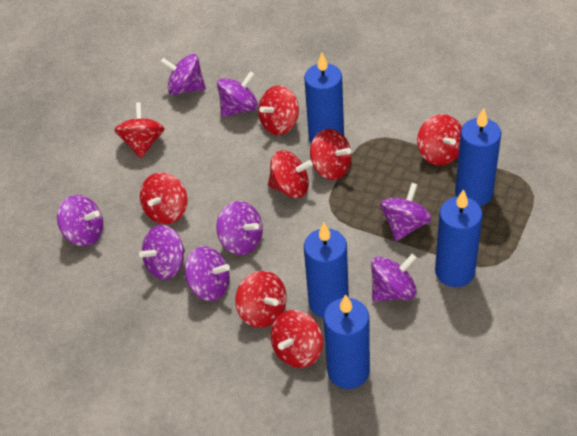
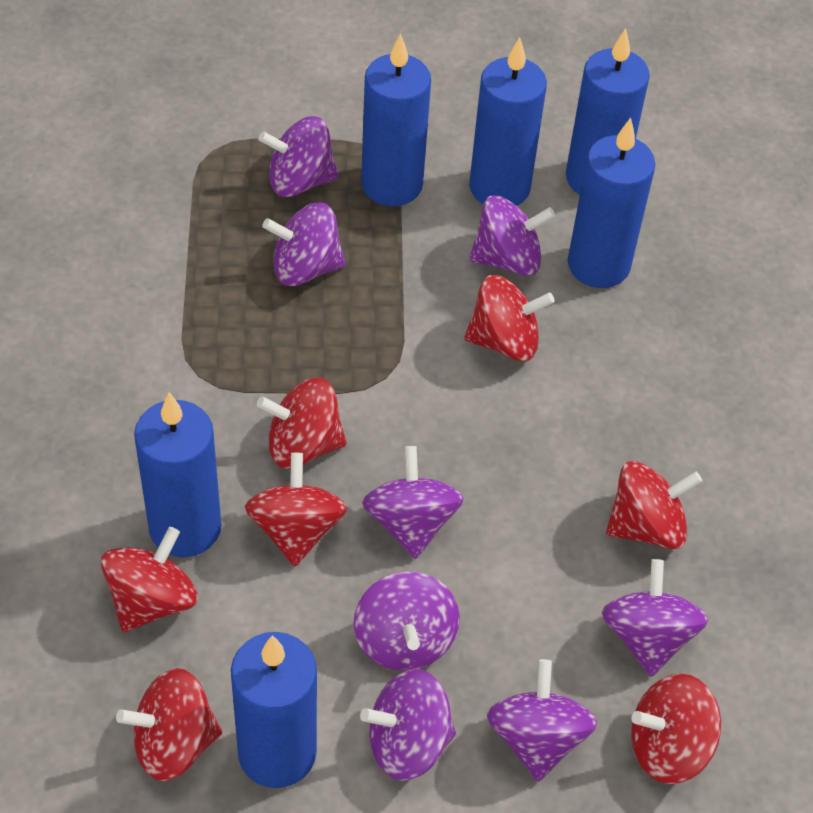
blue candle: [304,53,344,143] [304,223,349,318] [324,294,370,389] [435,189,483,287] [455,108,501,206] = 5 -> [134,392,221,557] [231,632,317,788] [361,33,431,206] [469,37,547,206] [566,28,650,195] [568,118,655,288] = 6
red spinning top: [115,103,165,158] [140,172,188,224] [235,271,287,328] [258,85,299,135] [268,150,313,198] [271,310,323,368] [310,129,352,180] [417,114,462,165] = 8 -> [101,527,198,632] [116,668,222,781] [245,453,347,566] [257,377,347,469] [464,275,555,361] [606,461,702,549] [631,674,721,784] = 7

